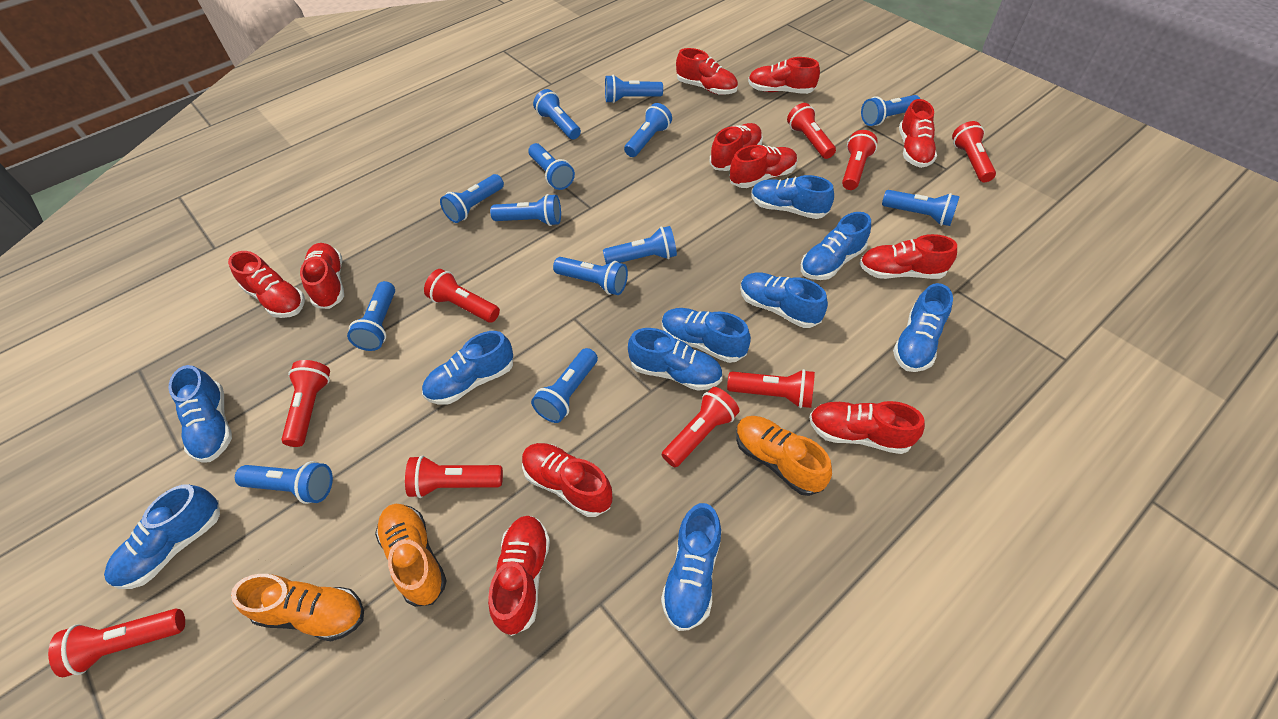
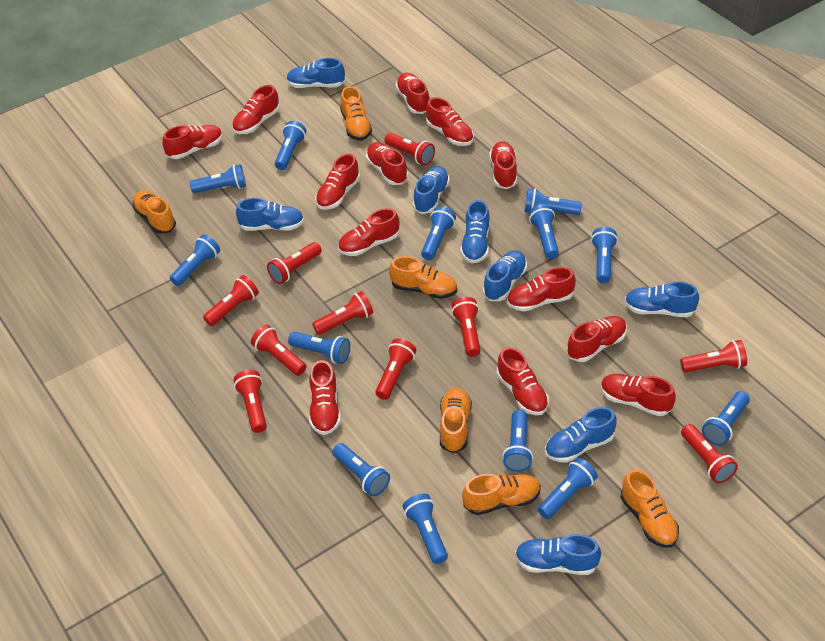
blue shoe: [104,484,220,589] [168,365,232,463] [422,331,513,405] [628,328,723,391] [661,503,721,631] [662,308,751,363] [740,272,828,328] [751,175,834,219] [801,212,871,280] [893,283,953,372] = 10 -> [236,198,304,231] [286,58,345,88] [413,166,450,214] [460,200,490,263] [483,250,527,301] [515,534,601,575] [545,407,617,463] [624,282,699,317] = 8
orange shoe: [231,574,364,641] [375,504,447,607] [736,416,832,496] = 3 -> [132,190,176,234] [340,86,372,141] [389,256,457,299] [440,388,472,453] [462,474,541,515] [621,469,679,548] = 6
red flashlight: [48,609,185,677] [281,360,330,447] [405,455,503,498] [424,269,500,323] [662,387,739,467] [727,369,815,408] [787,103,836,159] [842,130,878,190] [952,121,996,182] = 9 -> [203,275,259,326] [234,370,267,433] [251,325,307,376] [267,242,322,284] [312,291,373,335] [375,339,416,400] [384,133,435,165] [451,297,481,357] [680,340,747,373] [681,424,738,483] = 10
red shoe: [228,251,305,318] [300,243,344,309] [488,516,550,636] [522,443,613,517] [676,48,738,95] [710,123,763,171] [730,145,798,188] [748,57,820,94] [809,401,925,454] [859,234,957,279] [899,99,937,168] = 11 -> [162,125,223,159] [232,85,280,134] [309,360,341,435] [315,153,360,210] [338,208,400,256] [366,142,408,185] [395,73,429,114] [426,97,474,146] [489,141,517,189] [497,347,549,415] [507,267,576,312] [567,316,627,362] [601,374,676,416] = 13

